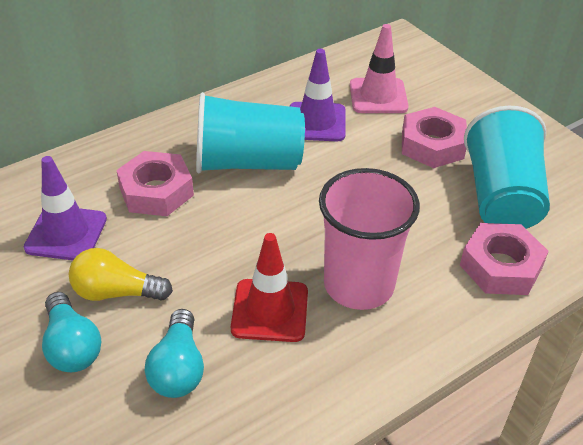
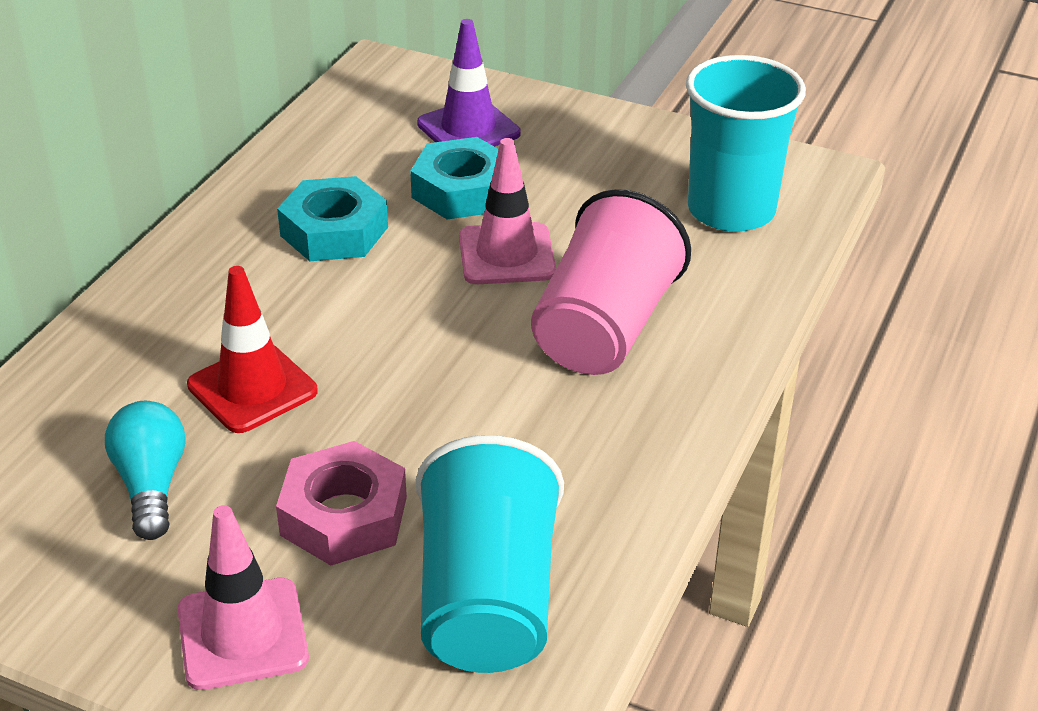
pink nut: [116,151,194,216] [402,107,467,168] [460,223,549,295] = 3 -> [276,441,407,565] = 1
pink traffic cone: [350,24,409,113] = 1 -> [178,505,309,690] [459,138,556,284] = 2
purple traffic cone: [24,156,107,260] [290,49,346,141] = 2 -> [417,19,521,147] = 1
turquoise light bulb: [42,292,102,372] [145,309,204,398] = 2 -> [105,401,185,540] = 1
turquoise nut: none = 0 -> [277,176,388,261] [410,137,499,220] = 2
yellow light bulb: [69,248,173,301] = 1 -> none = 0

